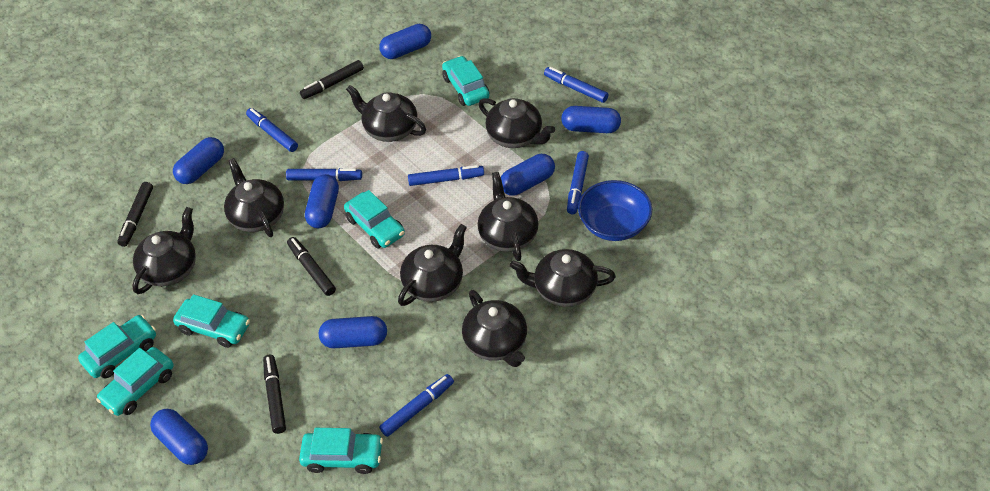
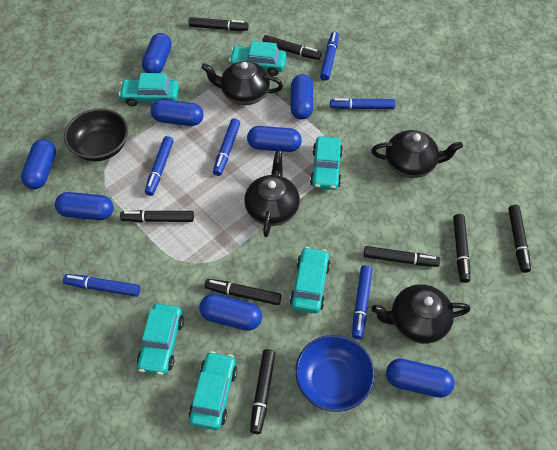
black bowl: none = 0 -> [64,108,128,161] = 1
black marker: [117,182,153,247] [263,355,286,434] [287,237,336,296] [300,60,364,99] = 4 -> [120,210,194,222] [189,17,249,31] [204,279,282,305] [250,349,275,434] [262,35,321,60] [363,246,440,267] [453,214,470,283] [508,205,531,273] = 8
black teapot: [132,207,196,294] [224,158,284,237] [346,85,426,142] [398,224,467,306] [462,290,527,367] [478,172,539,261] [479,98,555,148] [510,249,616,307] = 8 -> [201,61,283,105] [244,151,300,237] [371,130,463,178] [372,284,470,344] = 4
blue capsule: [150,409,208,465] [173,137,224,184] [305,174,339,228] [319,316,387,348] [379,24,431,59] [501,154,555,196] [561,106,621,133] = 7 -> [21,139,56,189] [55,192,114,220] [142,33,172,73] [151,99,204,126] [199,294,262,331] [247,126,302,152] [290,74,313,120] [386,359,455,398] = 8

